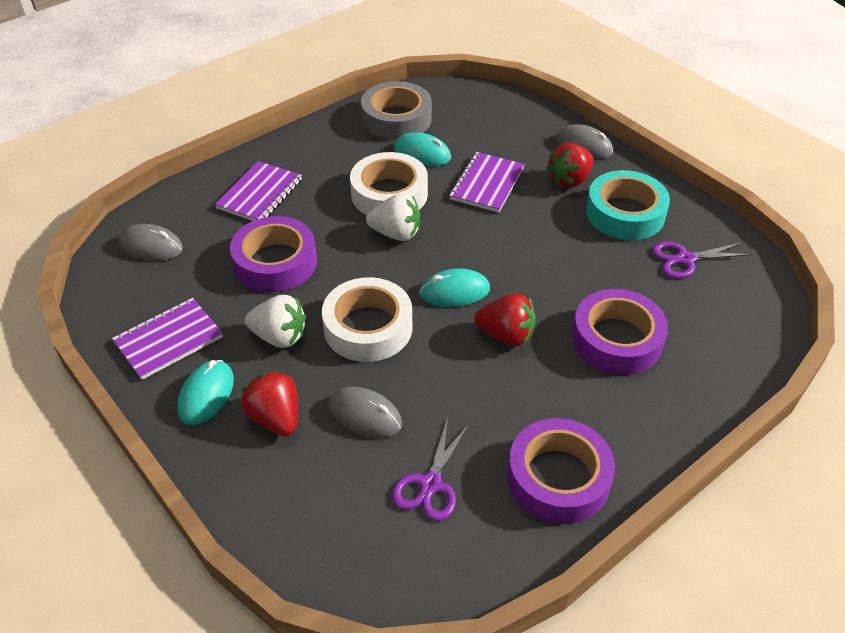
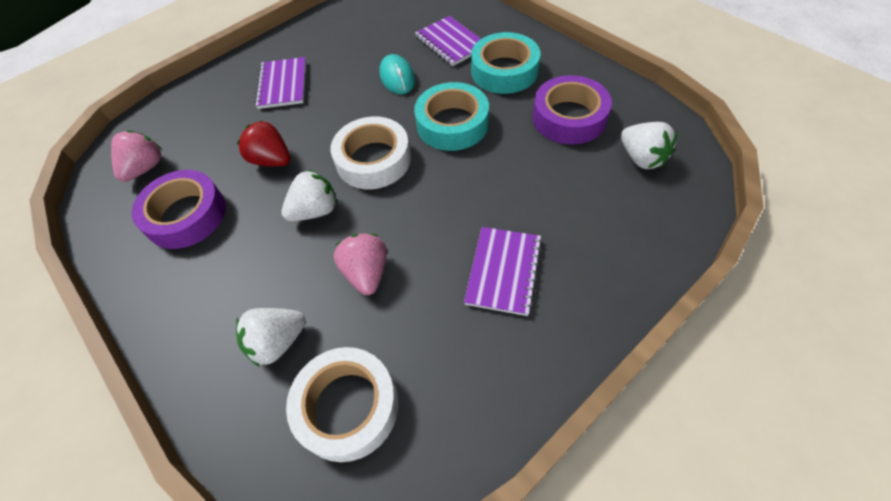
grey mouse: [119,224,183,261] [329,387,402,438] [556,124,613,159] = 3 -> none = 0
grey tape: [361,81,432,140] = 1 -> none = 0
pink strawberry: none = 0 -> [111,130,163,182] [334,233,387,295] = 2
purple scissors: [392,418,470,521] [652,242,753,279] = 2 -> none = 0
purple tape: [230,216,317,292] [507,418,615,524] [572,289,668,375] = 3 -> [132,170,226,249] [533,75,612,144] = 2
red strawberry: [241,371,298,436] [474,293,536,346] [547,143,594,188] = 3 -> [237,120,290,166] = 1
turquoise mouse: [177,360,234,425] [394,132,451,166] [419,268,490,307] = 3 -> [379,54,415,94] = 1
turquoise tape: [586,170,670,240] = 1 -> [414,82,489,151] [471,32,540,94] = 2
white strawberry: [245,295,306,348] [366,193,420,241] = 2 -> [236,308,306,367] [282,169,337,221] [621,122,677,169] = 3

